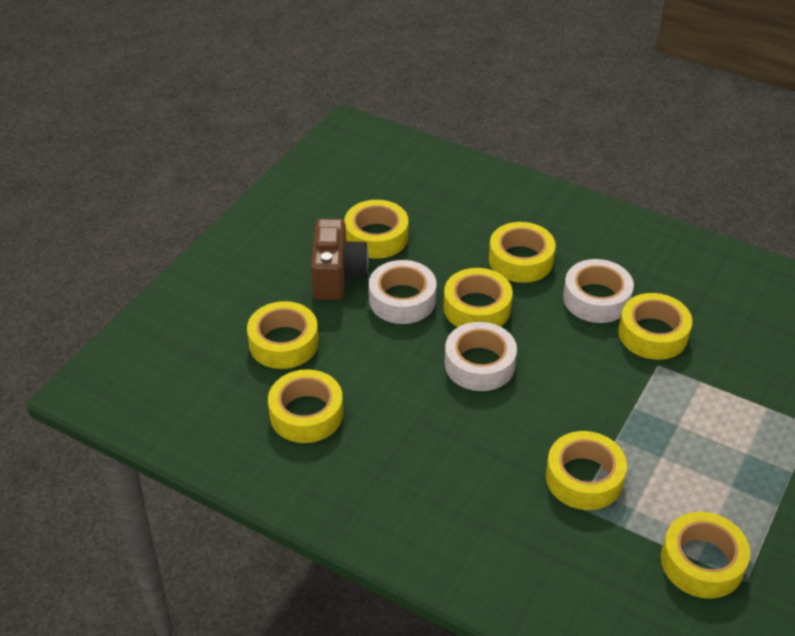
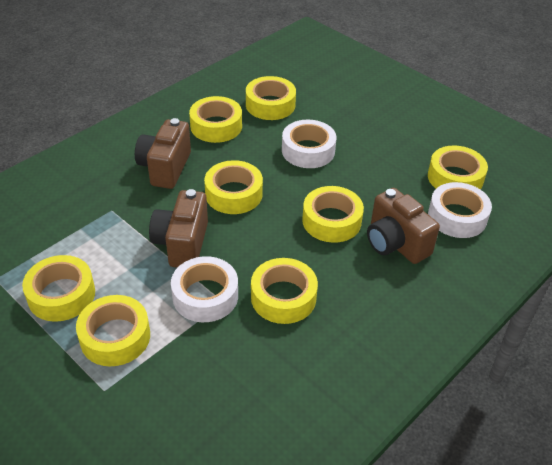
brown camera: [311,219,369,300] = 1 -> [135,118,191,189] [149,189,208,268] [367,188,440,264] = 3

